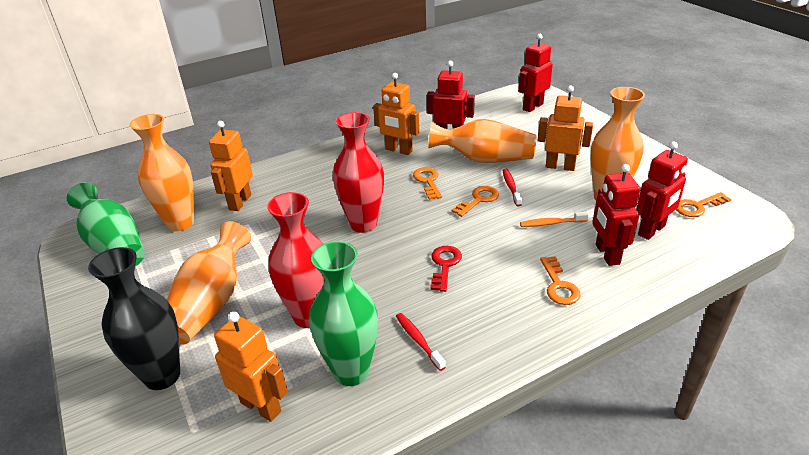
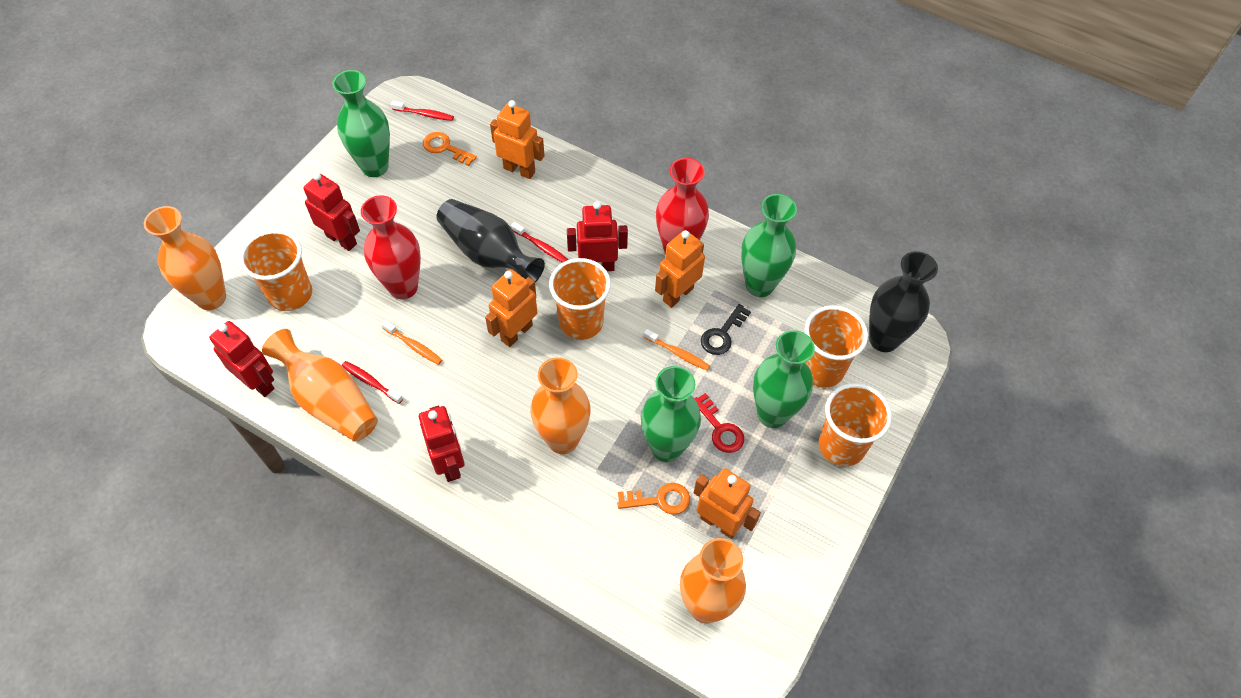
black key: none = 0 -> [701,304,751,355] = 1
black vase: [88,247,180,390] = 1 -> [437,199,545,282] [869,251,938,352] = 2
green vase: [67,183,145,266] [309,241,378,386] = 2 -> [333,70,390,177] [641,366,701,462] [741,194,797,297] [753,330,815,428] = 4
orange cup: none = 0 -> [239,230,312,311] [549,258,611,340] [805,305,868,387] [819,383,892,466] = 4
orange key: [413,167,442,200] [452,186,499,217] [540,256,581,305] [676,192,731,217] = 4 -> [423,132,477,166] [617,483,690,515] = 2
orange toothbrush: [520,212,589,227] = 1 -> [381,320,442,365] [643,329,710,371] = 2
red toothbrush: [396,313,446,371] [502,169,522,206] = 2 -> [342,361,403,404] [391,101,454,121] [511,222,568,263] = 3

